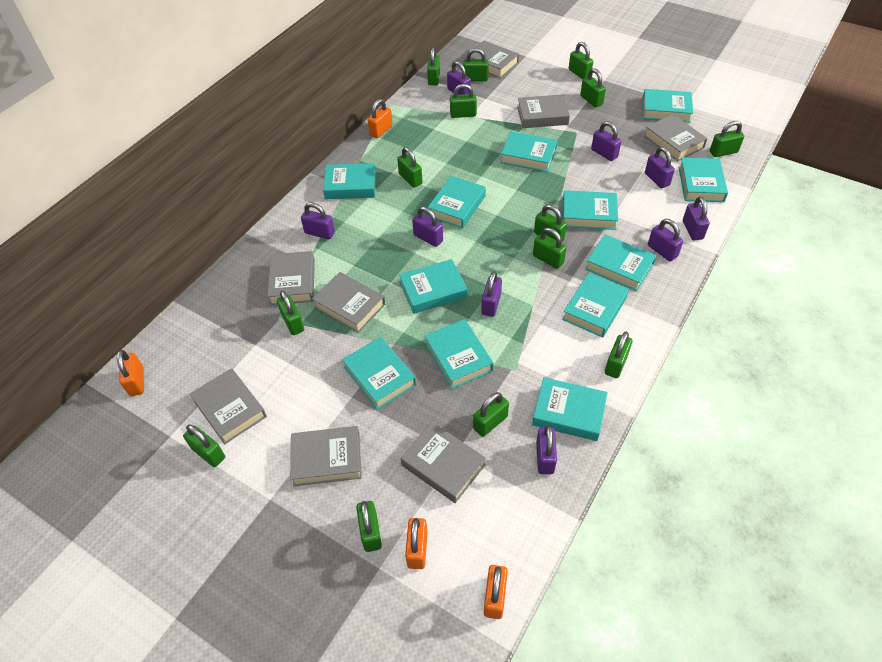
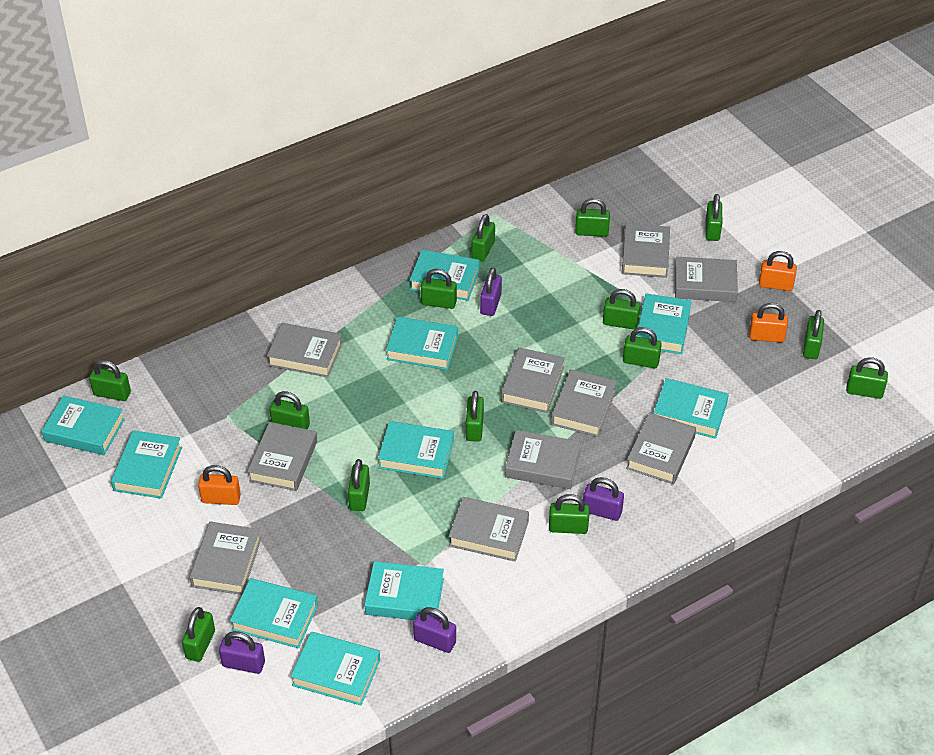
grey book: [190,368,267,444] [267,251,315,305] [290,426,362,486] [312,272,385,333] [401,422,486,503] [465,41,519,78] [517,94,570,128] [644,114,708,161] = 8 -> [189,522,261,595] [247,422,317,491] [267,323,342,377] [449,497,529,562] [501,347,565,413] [505,430,581,489] [551,369,617,437] [622,223,670,278] [626,413,696,484] [675,257,738,302] = 10
orange padlock: [117,350,144,396] [368,99,393,138] [405,518,428,569] [484,565,508,619] = 4 -> [198,465,241,505] [749,303,788,342] [759,251,797,291] = 3
purple padlock: [301,202,335,239] [412,207,443,247] [447,61,471,95] [481,271,502,317] [536,425,557,474] [591,121,622,161] [645,147,675,188] [648,219,683,261] [683,197,710,241] = 9 -> [219,631,265,674] [413,607,456,653] [480,268,502,316] [583,477,624,521] = 4
turquoise book: [323,163,377,199] [342,337,416,410] [399,259,467,314] [425,319,494,389] [428,176,486,228] [501,131,558,172] [532,377,607,441] [562,273,629,338] [563,190,618,230] [585,235,657,291] [643,89,693,122] [679,158,728,202] = 12 -> [42,396,125,455] [111,430,182,499] [230,578,318,648] [291,632,380,706] [364,561,444,620] [378,421,454,479] [386,317,458,370] [410,250,480,301] [636,293,692,354] [654,378,729,439] = 10

